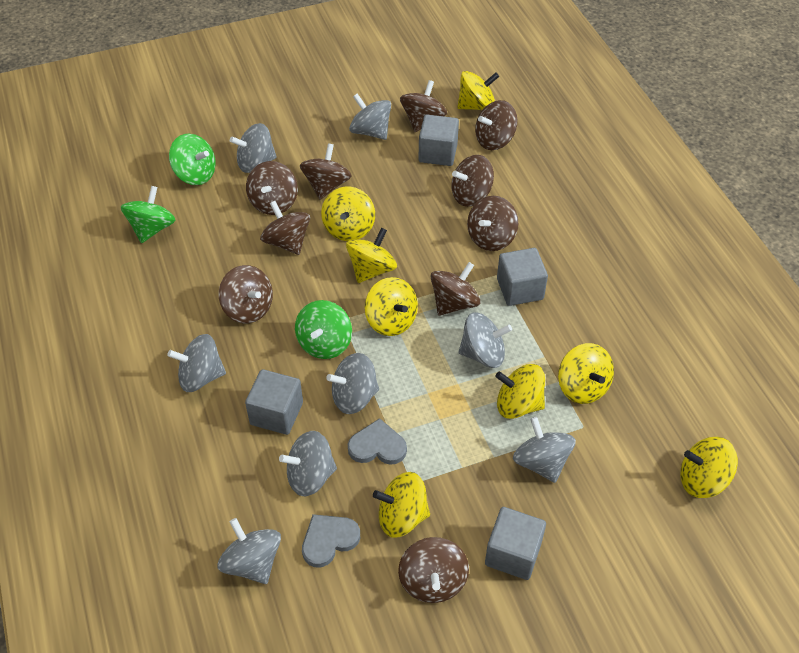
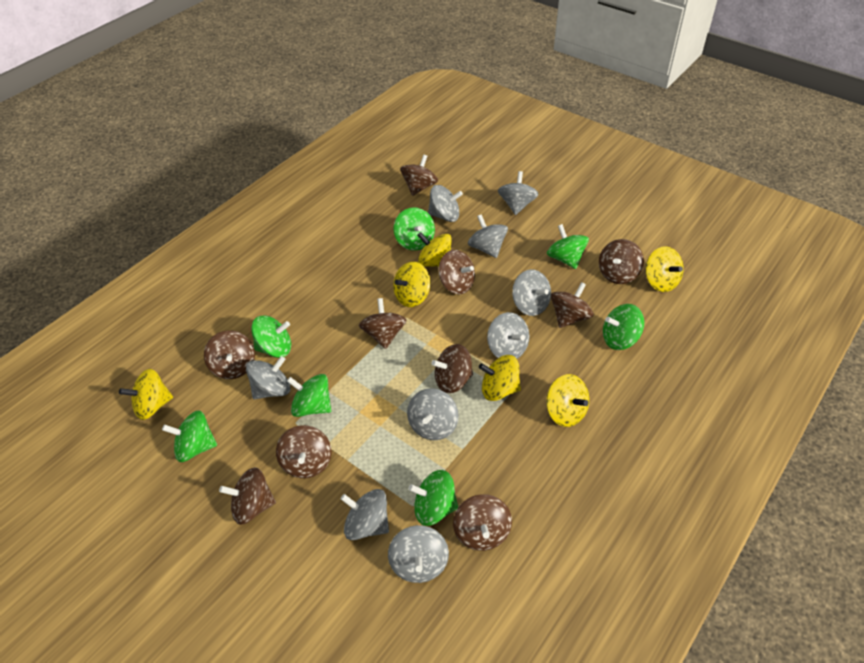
green spinning top: [121,186,175,243] [169,134,216,185] [295,300,352,359] = 3 -> [162,411,217,462] [251,316,291,358] [287,374,331,417] [394,207,435,251] [408,470,458,526] [547,224,589,269] [603,304,644,350] = 7
grey cube: [245,369,303,435] [418,115,459,166] [485,507,546,580] [497,248,548,306] = 4 -> none = 0
grey heart: [302,514,360,567] [348,418,407,465] = 2 -> none = 0
grey spinning top: [167,334,226,392] [217,518,281,584] [230,123,277,173] [279,431,337,496] [326,353,379,414] [349,93,391,140] [458,312,512,368] [513,417,576,483] = 8 -> [246,356,291,399] [340,489,389,540] [388,525,449,583] [407,388,459,440] [428,185,463,222] [468,214,508,258] [487,312,529,359] [498,171,539,215] [512,269,551,316] = 9
yellow spinning top: [321,187,375,241] [346,228,397,283] [365,277,418,336] [373,472,430,538] [458,71,499,110] [496,364,545,419] [558,343,614,404] [680,437,738,498] = 8 -> [119,369,173,420] [393,262,430,307] [417,232,452,267] [479,355,521,401] [546,374,589,427] [645,246,684,292] = 6

